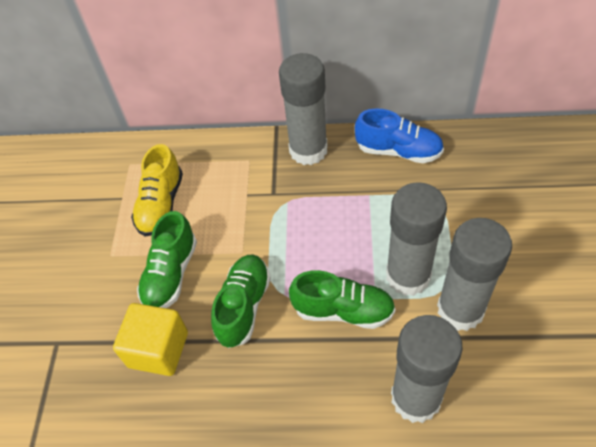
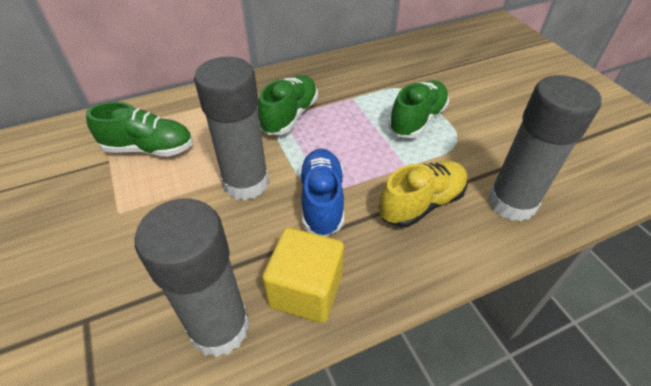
grey glue stick: [279,53,328,165] [386,182,447,296] [391,315,462,423] [437,218,512,331] = 4 -> [135,198,250,357] [194,57,269,200] [488,75,602,221] = 3

